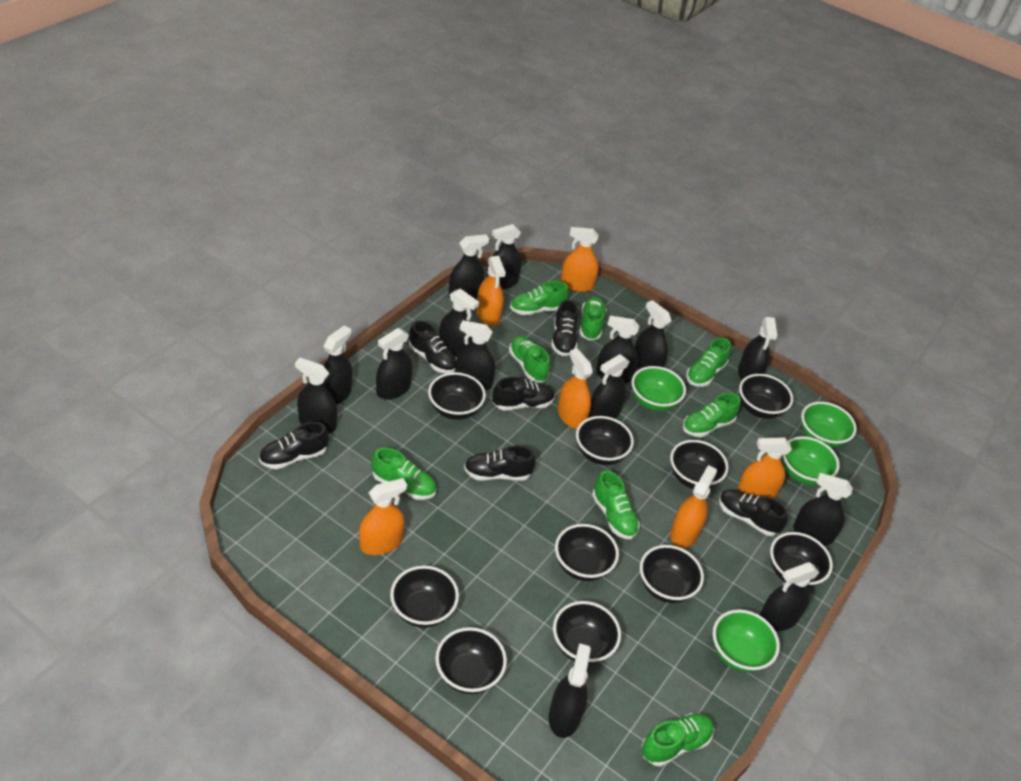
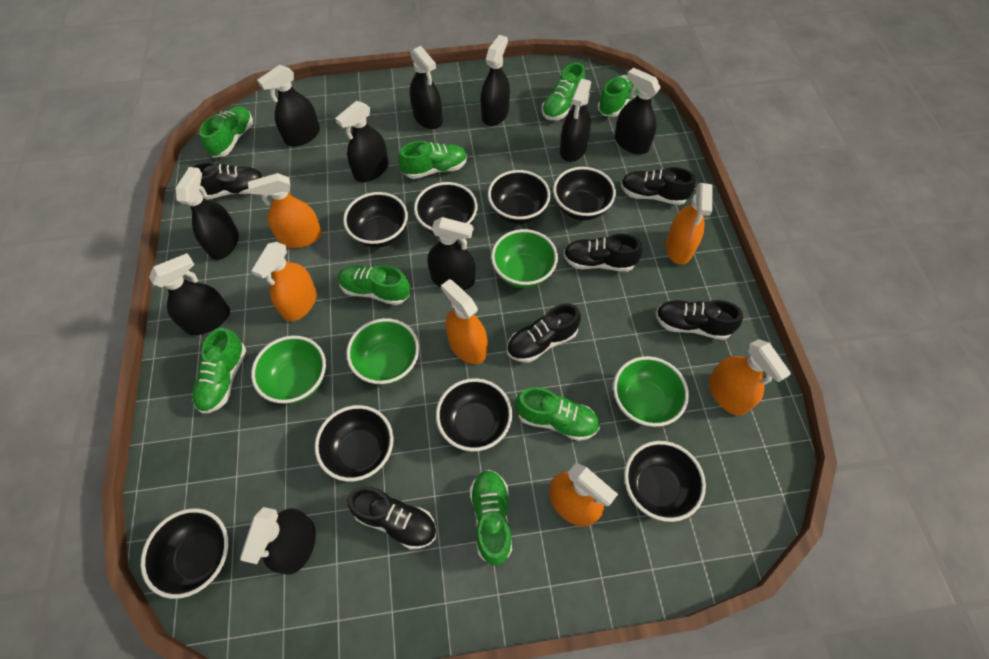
black bowl: [390,566,459,628] [428,372,486,420] [435,627,507,694] [553,601,621,665] [555,524,619,581] [576,416,634,465] [640,545,704,603] [670,440,729,489] [739,374,793,419] [770,532,833,588] = 10 -> [141,508,229,599] [315,405,394,482] [343,192,408,248] [414,182,478,235] [436,378,512,451] [488,170,551,224] [553,167,616,221] [624,441,706,522] = 8
black spray bottle: [295,358,337,433] [323,325,352,405] [376,328,413,400] [439,289,479,358] [449,234,489,299] [455,320,495,390] [487,224,522,290] [549,643,591,738] [588,354,629,419] [596,316,639,383] [635,300,672,369] [738,317,777,380] [760,562,819,631] [793,473,853,545] = 14 -> [149,253,230,335] [176,167,239,260] [240,507,316,574] [257,65,320,147] [335,101,389,182] [410,46,443,129] [427,217,475,290] [481,35,510,126] [560,79,591,162] [614,68,661,154] = 10

